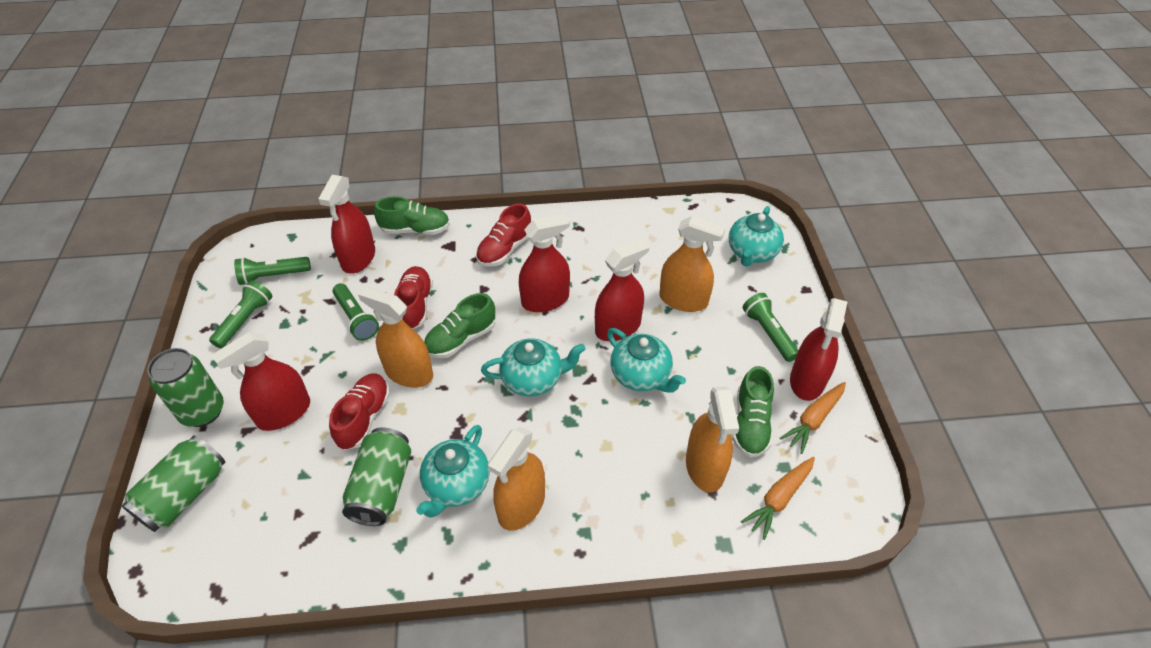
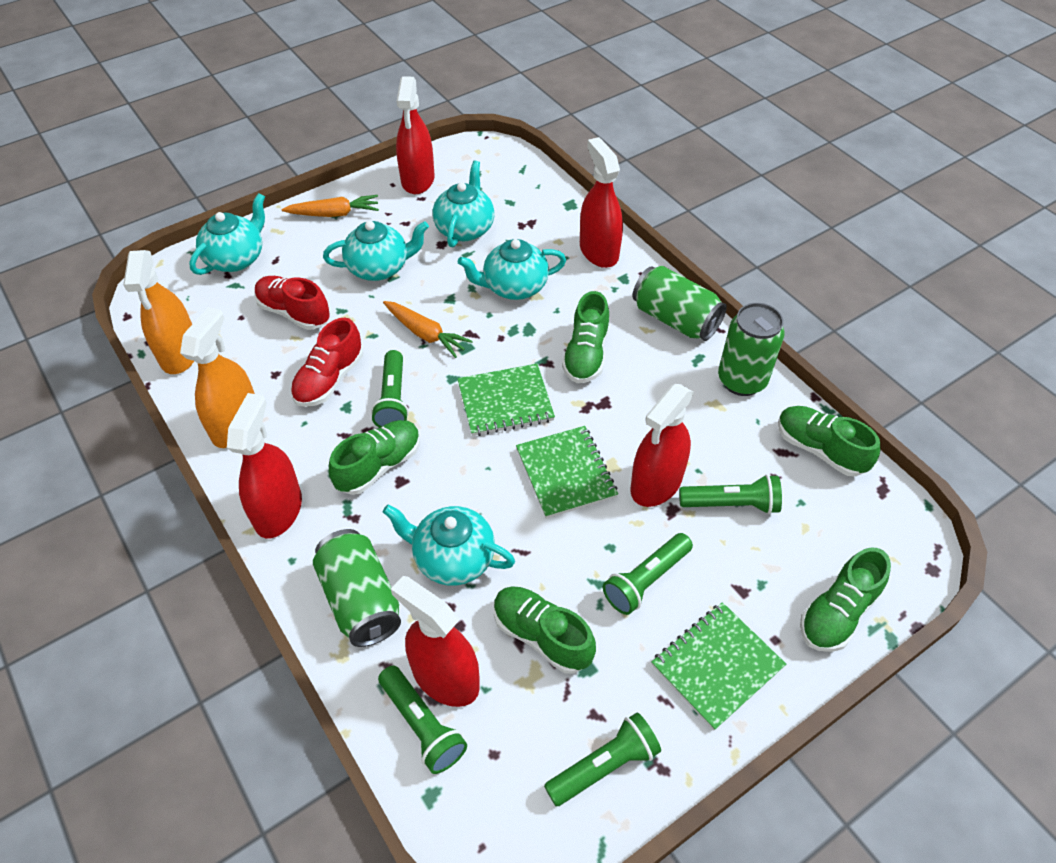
green flashlight: [209,280,272,348] [234,257,311,285] [332,283,379,341] [743,293,798,362] = 4 -> [371,350,409,428] [378,665,467,774] [544,712,661,806] [603,533,693,615] [679,474,782,514] = 5
green notebook: none = 0 -> [457,364,555,436] [516,426,618,519] [651,602,786,730] = 3
green shoe: [374,196,450,235] [424,293,495,358] [732,366,774,457] = 3 -> [329,420,420,495] [494,586,596,674] [562,291,609,383] [778,406,880,477] [800,547,891,652] = 5
orange spray bottle: [358,287,433,388] [488,427,545,531] [659,216,726,312] [686,386,739,493] = 4 -> [123,250,194,374] [180,307,255,448] = 2
red shoe: [329,373,390,450] [394,266,433,329] [476,203,531,267] = 3 -> [254,276,330,330] [290,317,363,407] = 2
turquoise teapot: [416,425,490,518] [481,339,585,396] [607,328,686,393] [729,206,784,267] = 4 -> [189,193,265,275] [323,221,429,281] [383,505,515,586] [432,160,495,247] [458,239,566,300] = 5

